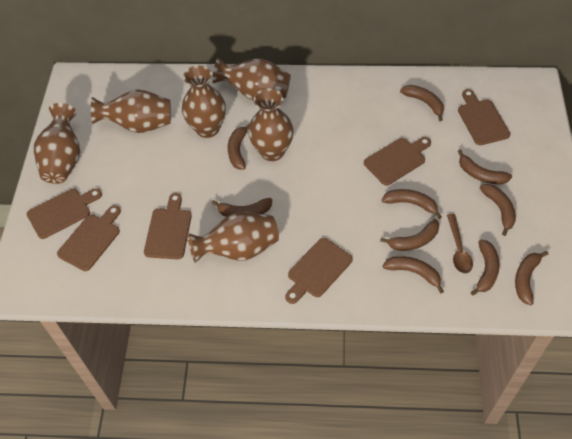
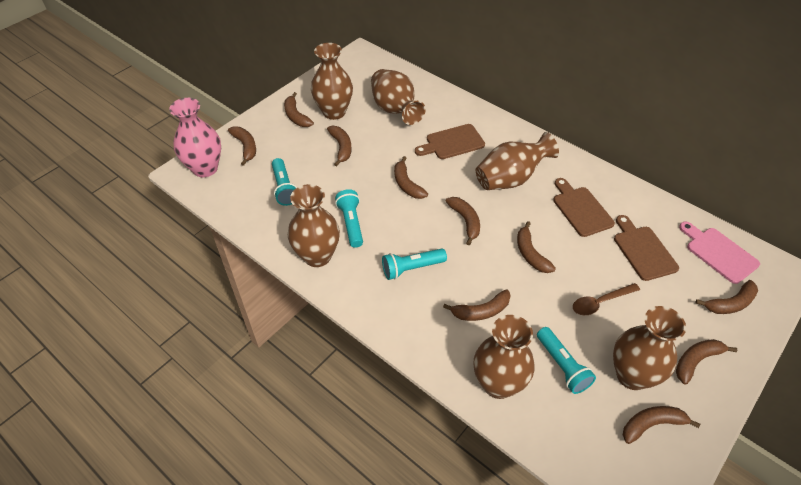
brown cutting board: [27,188,102,239] [57,205,121,271] [144,193,192,259] [285,238,353,304] [364,137,431,186] [458,89,510,145] = 6 -> [415,124,485,159] [553,178,615,237] [614,215,679,281] = 3
pink cutting board: none = 0 -> [679,222,760,284] = 1
pink vase: none = 0 -> [169,98,221,177] = 1
turquoise flashlight: none = 0 -> [272,158,297,206] [335,189,363,248] [382,249,447,280] [537,327,596,394] = 4

